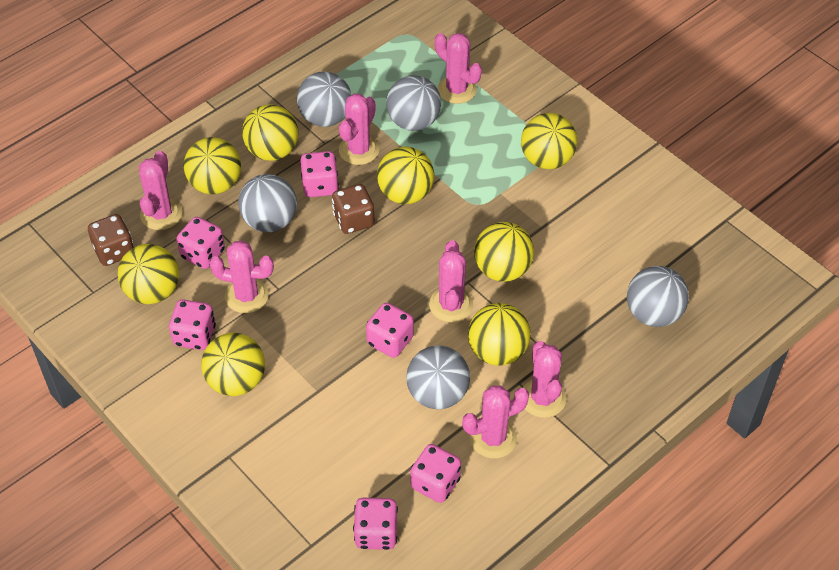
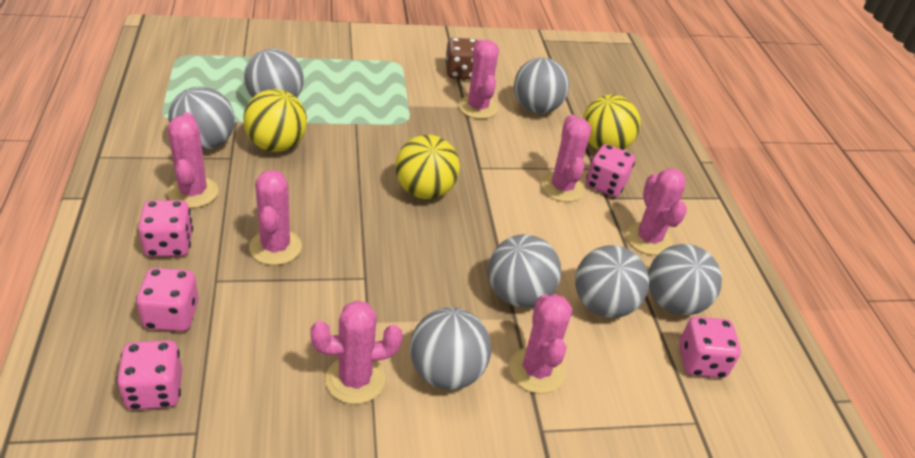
brown dice: [88,214,134,266] [332,184,375,234] = 2 -> [445,38,477,79] = 1
grey ball: [238,174,297,232] [297,71,351,127] [386,75,441,131] [406,345,470,409] [627,266,689,327] = 5 -> [168,86,235,150] [244,49,304,98] [410,307,491,390] [488,234,561,307] [514,58,569,114] [575,245,649,318] [648,244,722,315] = 7
pink dice: [169,300,216,350] [177,217,225,269] [300,151,339,197] [353,498,398,550] [366,303,414,358] [410,444,461,503] = 6 -> [116,340,182,410] [136,268,199,331] [138,200,193,257] [586,144,635,197] [679,316,741,378] = 5
yellow ball: [118,244,179,304] [184,137,241,194] [201,333,265,396] [242,104,298,161] [377,147,434,204] [468,303,531,366] [474,222,534,282] [521,113,577,169] = 8 -> [243,89,307,152] [395,135,460,199] [583,95,640,150] = 3

